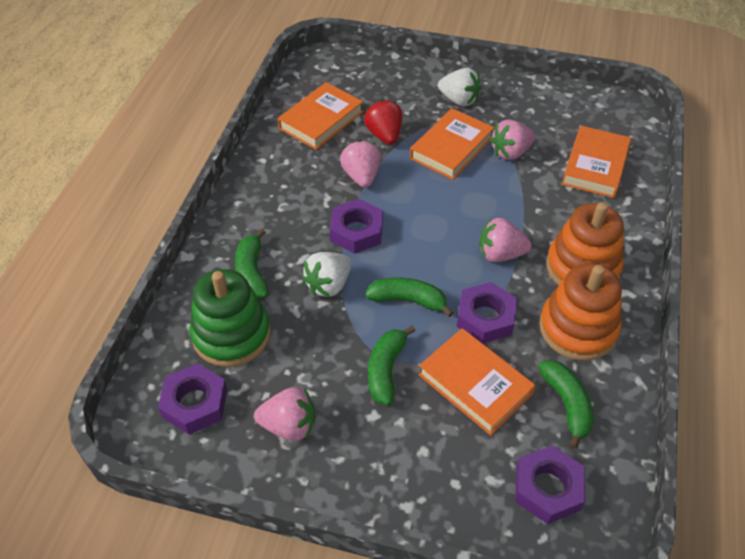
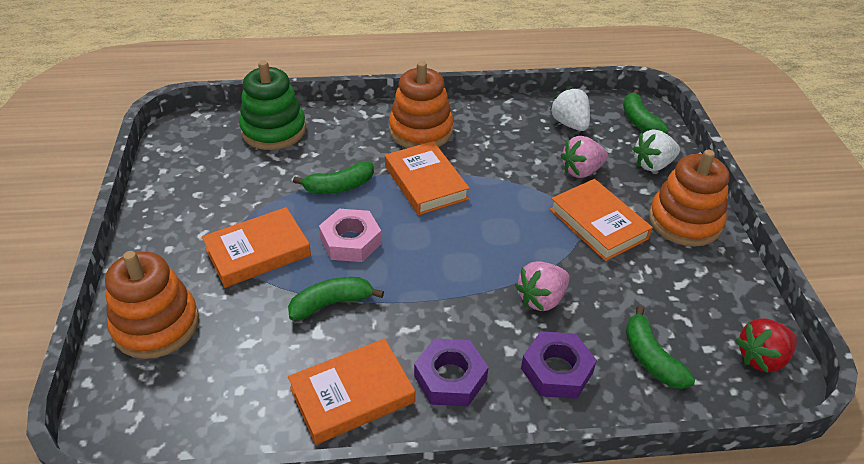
orange stacking toy: [539,263,622,361] [546,202,624,285] = 2 -> [105,251,199,359] [389,61,453,148] [649,150,729,247] = 3
pink nut: none = 0 -> [319,209,382,262] = 1
pink strawberry: [254,387,315,441] [340,140,381,188] [479,218,532,262] [490,119,535,160] = 4 -> [515,261,570,311] [560,136,608,178] = 2
purple nut: [158,364,227,434] [330,199,383,254] [456,282,517,344] [515,445,585,524] = 4 -> [414,338,489,406] [521,331,597,399] = 2

